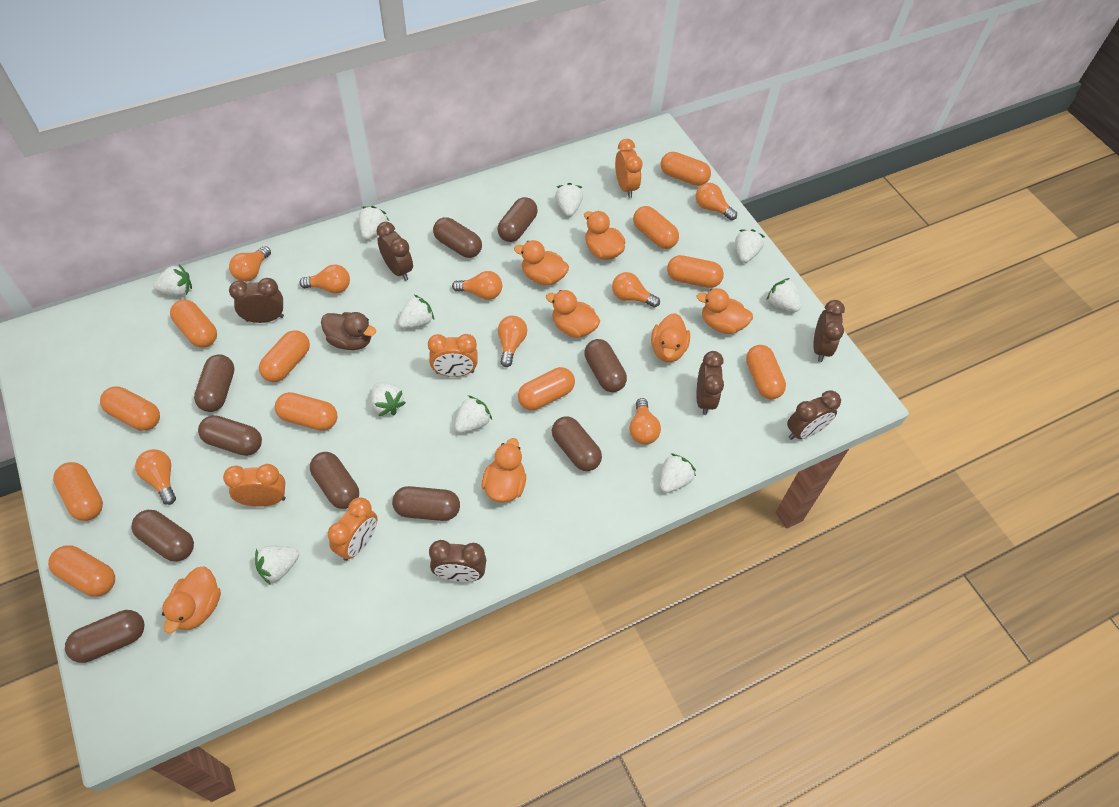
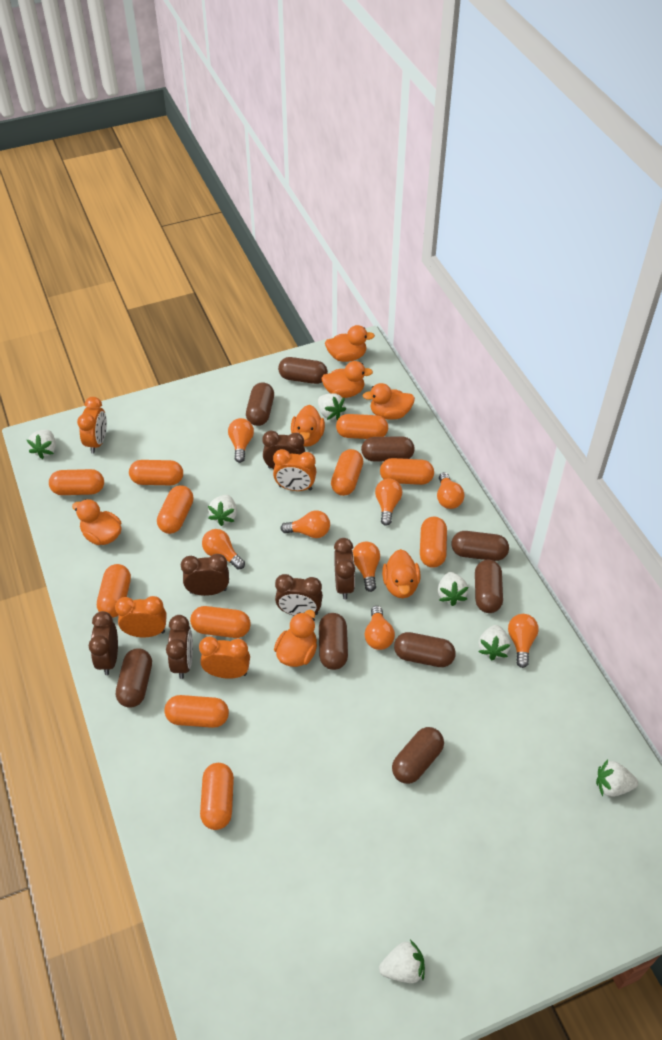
brown capsule: [65,610,144,663] [131,510,194,562] [194,354,235,412] [198,415,262,456] [310,452,359,509] [392,486,460,521] [433,217,482,258] [498,197,538,242] [552,417,602,471] [584,339,627,392] = 10 -> [116,648,152,708] [246,383,274,426] [278,357,328,384] [319,613,348,670] [361,436,415,461] [392,727,444,784] [394,632,456,667] [451,531,509,561] [475,560,503,613] = 9
brown duck: [321,312,376,350] = 1 -> none = 0
white strawberry: [153,264,192,296] [255,546,299,585] [359,206,389,240] [371,382,406,416] [398,295,434,329] [455,395,492,433] [555,183,583,217] [660,453,696,493] [735,229,765,263] [767,278,801,312] = 10 -> [27,430,56,459] [208,495,237,526] [318,394,346,420] [379,940,425,983] [438,572,468,606] [479,625,511,660] [596,760,638,797] = 7

